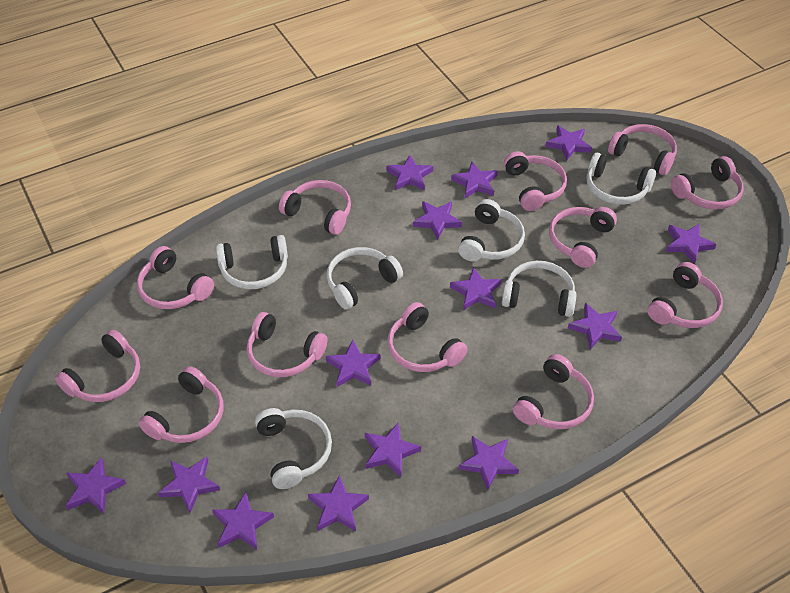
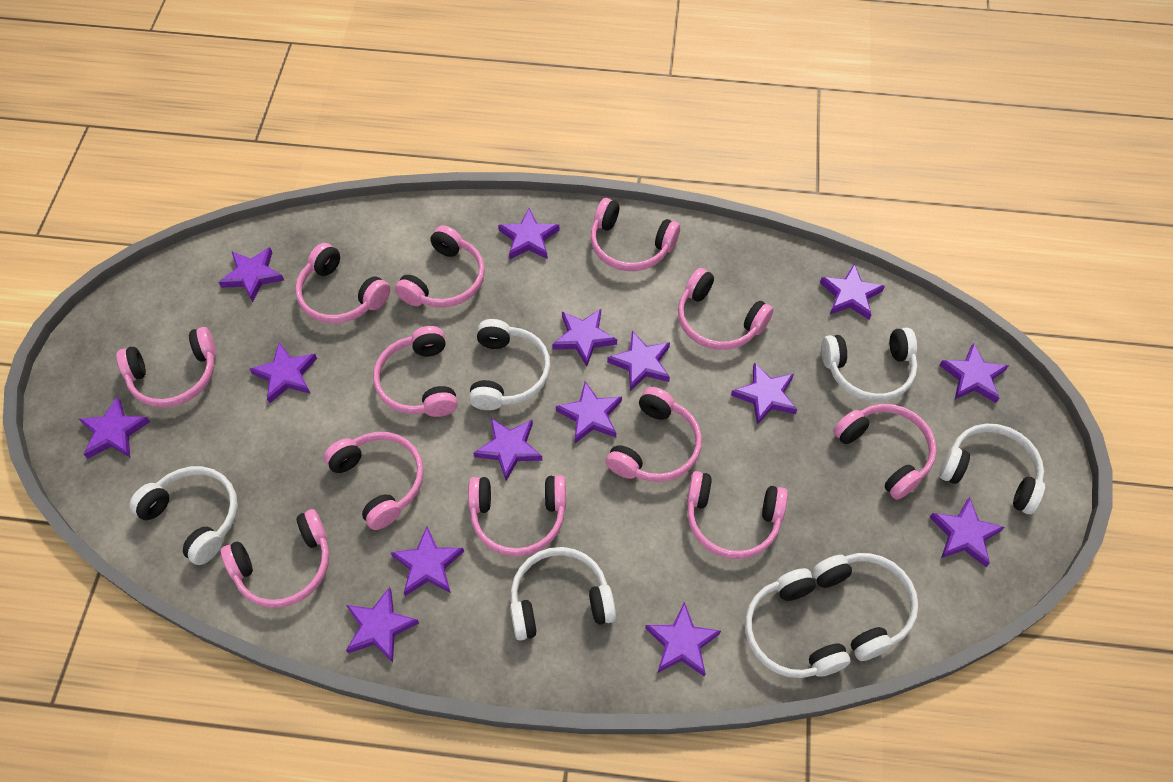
purple star: [65,457,126,513] [158,457,220,513] [212,492,274,550] [308,475,369,532] [326,339,381,387] [365,422,421,477] [387,155,433,190] [413,201,462,240] [450,267,502,310] [451,162,498,198] [459,436,519,490] [545,125,592,160] [568,303,622,349] [665,224,716,264] = 14 -> [79,397,150,459] [219,247,284,302] [250,342,317,403] [346,587,419,663] [390,527,464,596] [473,418,543,481] [498,208,559,259] [552,309,617,366] [556,381,622,443] [607,331,670,391] [645,602,721,677] [731,362,797,425] [820,264,885,320] [930,497,1005,567] [939,343,1008,403] = 15
white headphones: [216,235,288,289] [255,408,332,489] [327,247,403,310] [458,199,525,261] [502,261,577,317] [587,153,656,205] = 6 -> [129,466,238,565] [469,319,551,410] [510,547,616,641] [745,568,851,678] [812,553,919,661] [821,328,917,402] [939,424,1045,514] = 7

